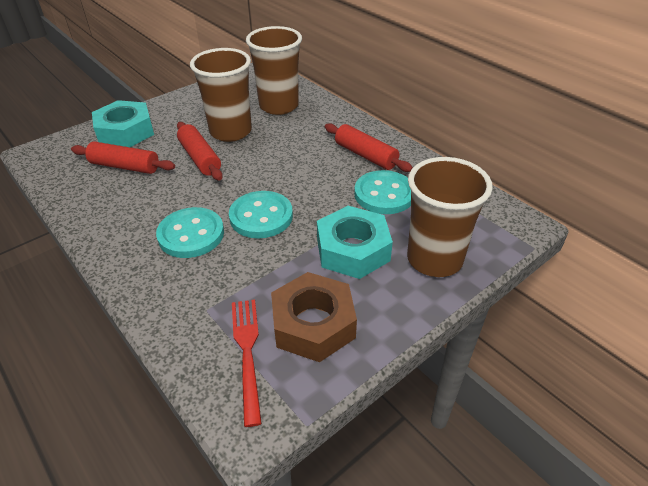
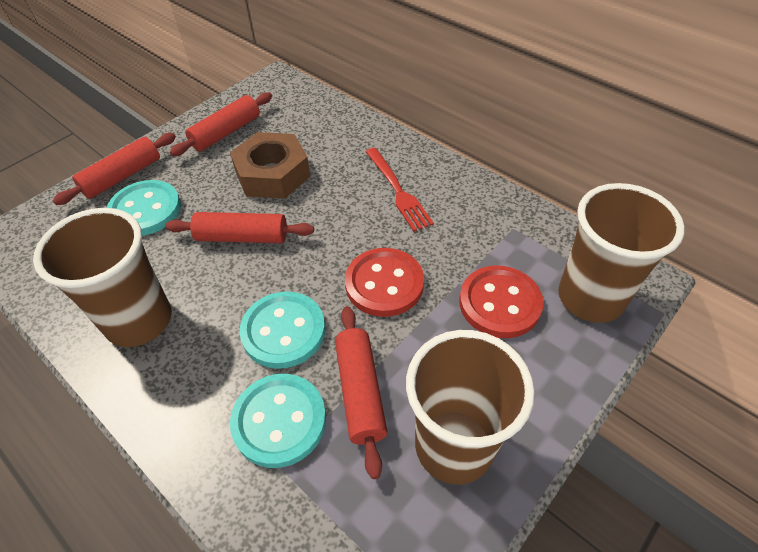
red button: none = 0 -> [345,248,424,317] [459,266,544,338] = 2
red rolling pin: [71,141,175,174] [177,122,223,181] [325,123,413,172] = 3 -> [52,133,176,205] [165,212,314,243] [170,92,272,156] [335,306,388,479] = 4
turquoise nut: [92,100,154,147] [317,206,393,279] = 2 -> none = 0

